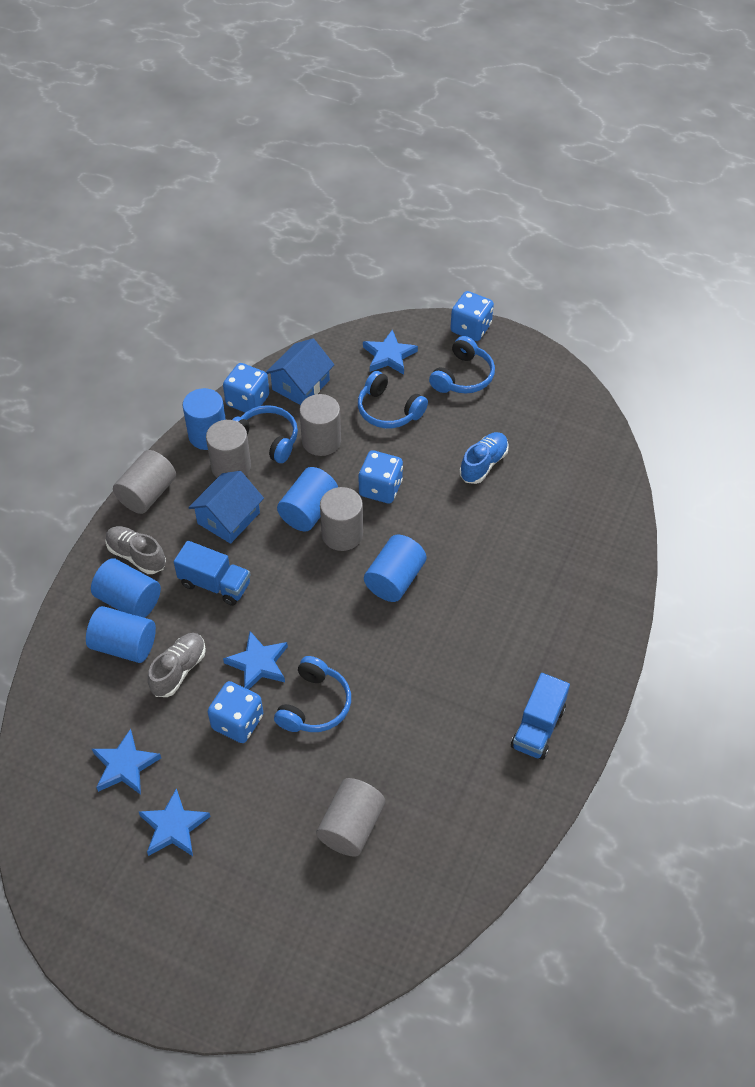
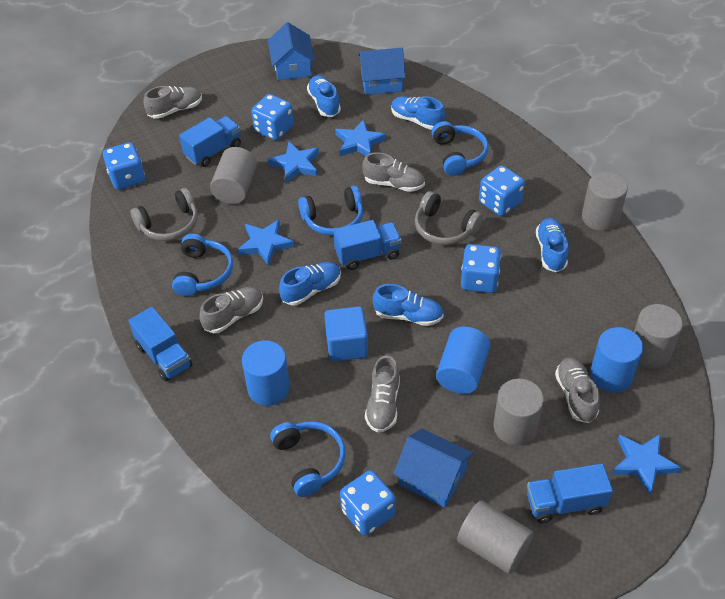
blue cube: none = 0 -> [325,306,368,361] = 1
blue cylinder: [86,606,156,663] [91,558,161,618] [183,388,226,450] [277,467,338,532] [364,535,427,602] = 5 -> [242,341,290,406] [436,327,491,394] [590,327,643,393] = 3
blue dice: [207,681,263,743] [223,363,269,412] [359,450,403,503] [450,291,494,341] = 4 -> [103,142,145,190] [251,94,294,140] [340,470,396,536] [461,244,501,293] [479,165,525,216] = 5
blue house: [188,471,264,544] [266,338,334,405] = 2 -> [268,22,315,80] [358,48,406,95] [393,428,473,507] = 3
blue shoe: [460,432,509,484] = 1 -> [279,262,341,305] [307,75,341,117] [373,284,444,326] [391,96,445,130] [536,218,568,272] = 5
blue truck: [174,541,250,606] [511,673,570,760] = 2 -> [128,307,192,382] [179,116,241,167] [333,220,402,270] [527,464,613,523] = 4
grey headphones: none = 0 -> [131,188,198,241] [415,191,483,245] = 2
grey shoe: [105,526,166,574] [148,633,206,697] = 2 -> [143,86,202,119] [199,287,263,333] [363,152,425,192] [365,355,400,433] [555,357,600,423] = 5

